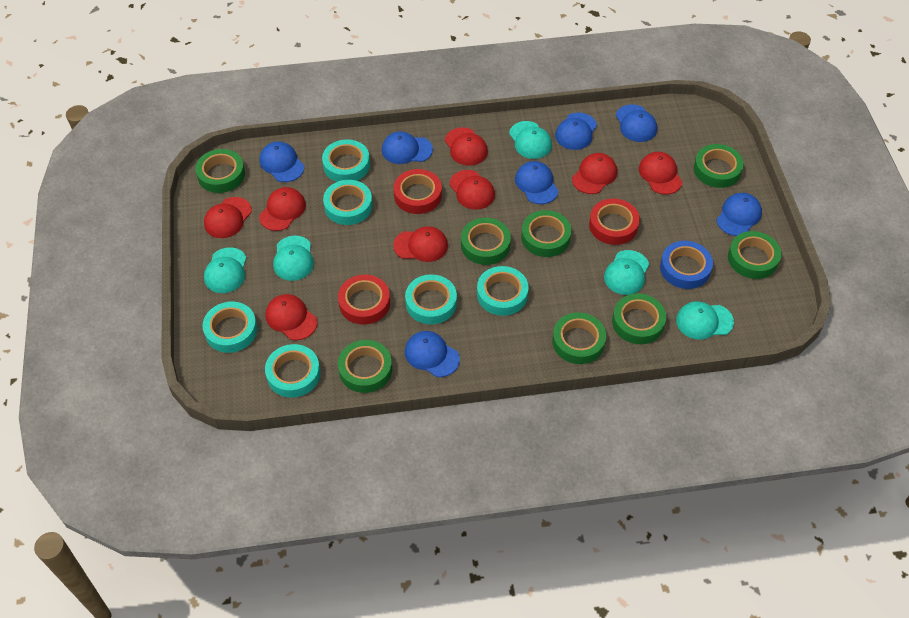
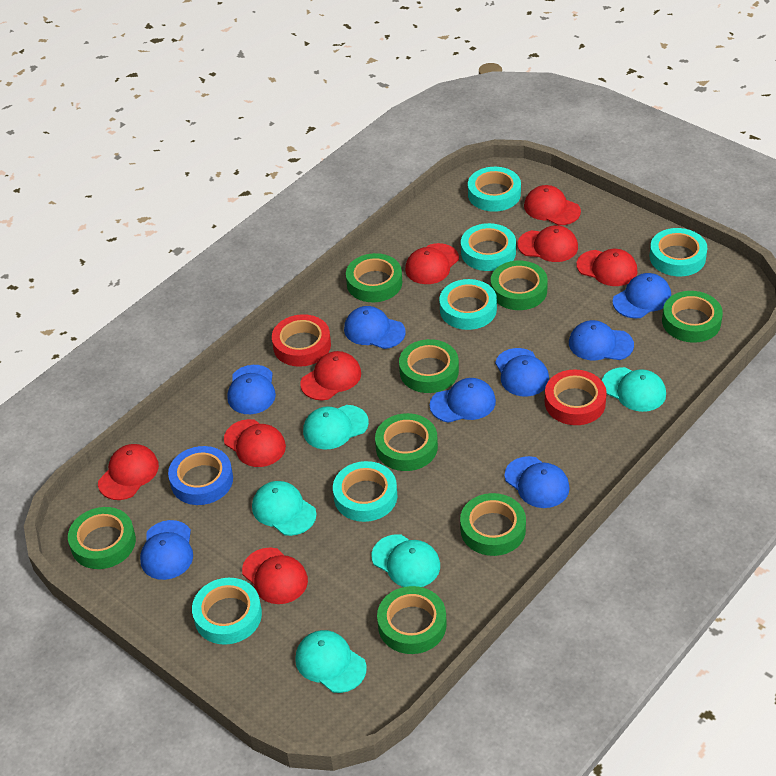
blue cap: [260,141,304,182] [382,131,433,164] [405,331,460,377] [515,161,559,204] [555,113,597,150] [616,104,657,142] [717,193,762,236] = 7 -> [140,520,193,580] [227,365,276,414] [344,306,406,349] [430,378,496,423] [495,348,549,396] [504,456,570,508] [569,320,634,360] [613,273,671,318] = 8
red tape: [338,275,390,325] [394,169,442,214] [589,199,640,245] = 3 -> [272,314,331,367] [545,369,607,425] = 2

